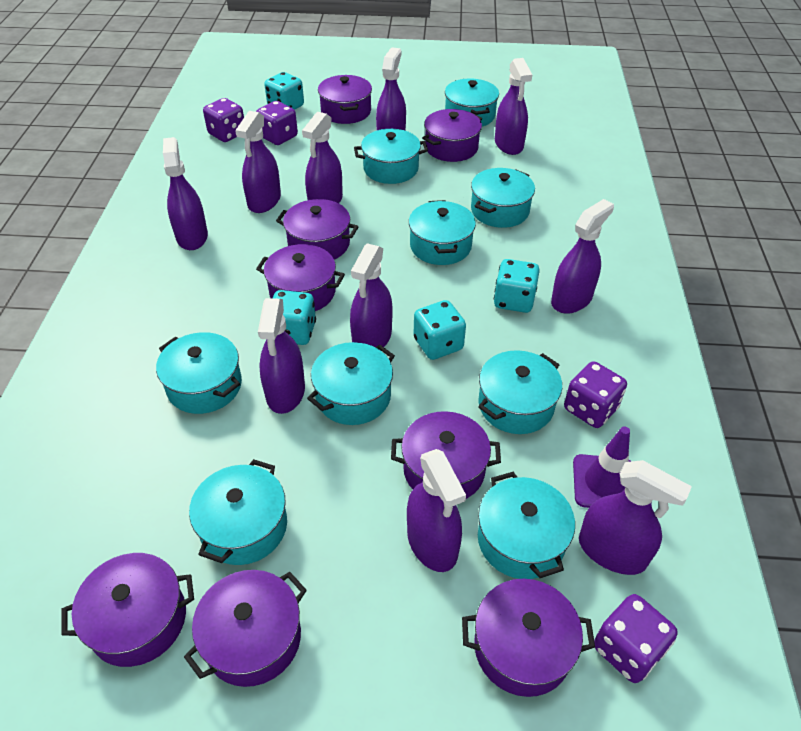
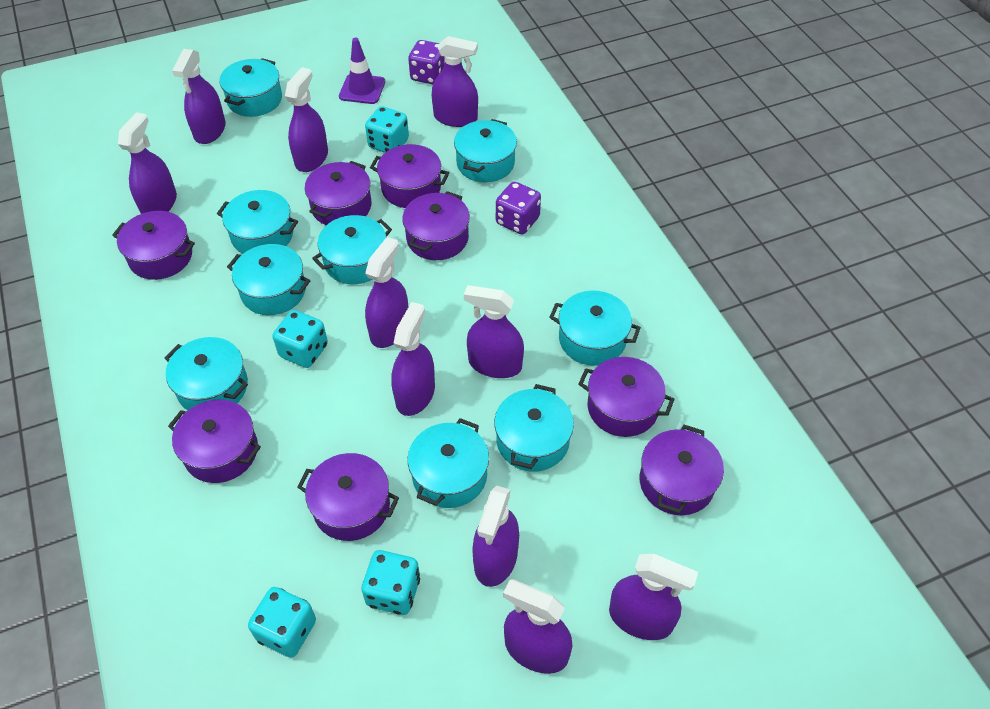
purple dice: [203,98,244,142] [256,101,298,145] [564,361,627,428] [594,594,678,683] = 4 -> [408,40,445,84] [496,182,541,234] = 2

